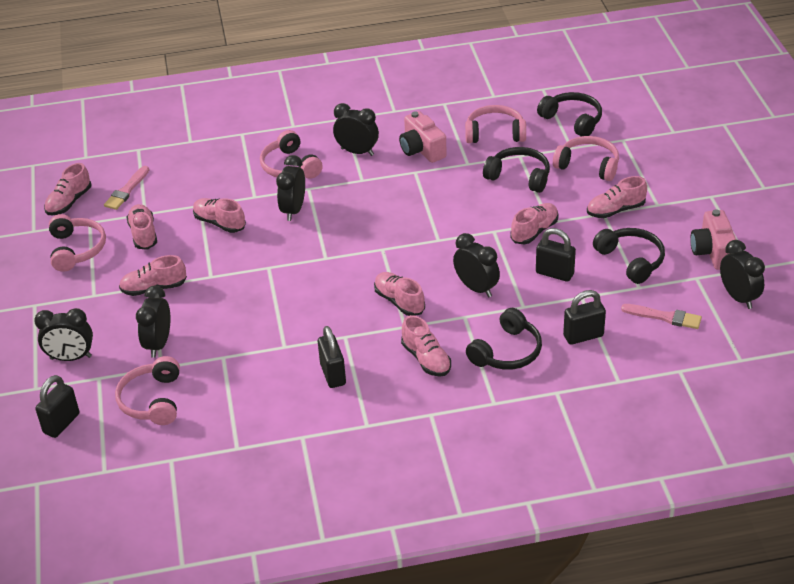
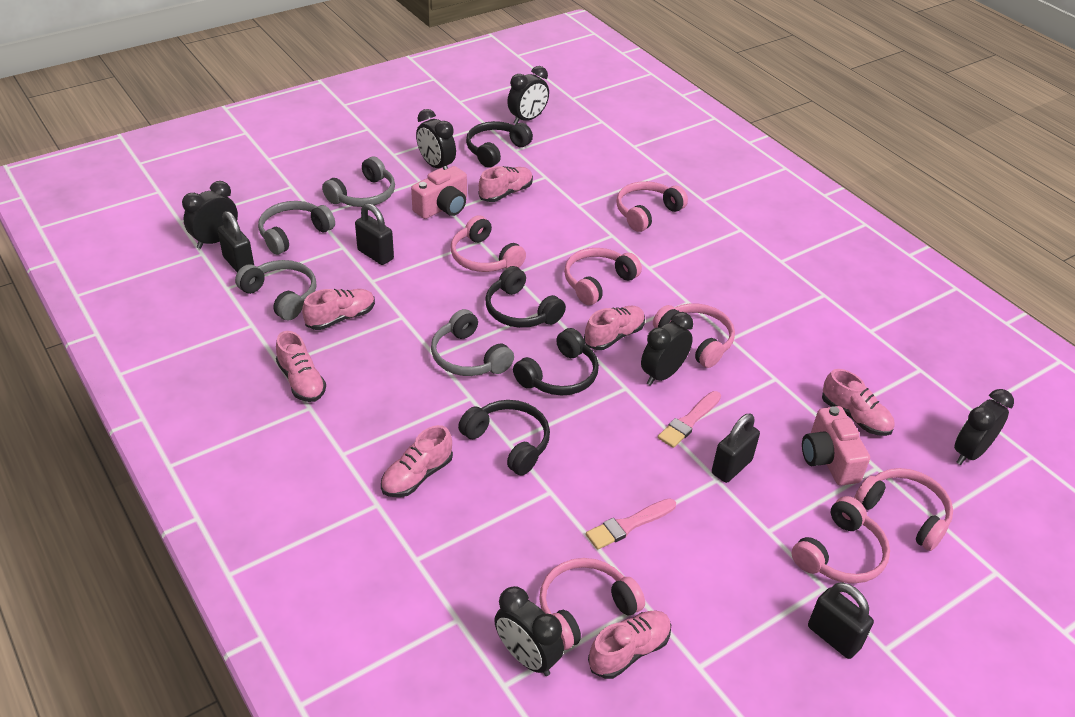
grey headphones: none = 0 -> [235,260,316,321] [258,201,335,255] [322,157,395,207] [431,309,514,376] = 4
pink headphones: [49,214,106,272] [115,356,180,425] [260,130,323,179] [465,105,526,143] [553,136,619,181] = 5 -> [451,215,526,272] [539,558,645,650] [564,248,642,305] [616,181,688,232] [653,303,735,368] [791,496,890,584] [854,468,953,551] = 7
pink shoe: [44,163,91,215] [119,255,187,296] [127,204,157,250] [193,198,246,233] [374,272,425,316] [401,315,451,377] [510,203,558,244] [587,176,647,218] = 8 -> [276,331,326,402] [302,289,375,330] [381,425,453,497] [479,166,533,202] [584,306,645,350] [588,610,671,679] [822,369,895,436] = 7

